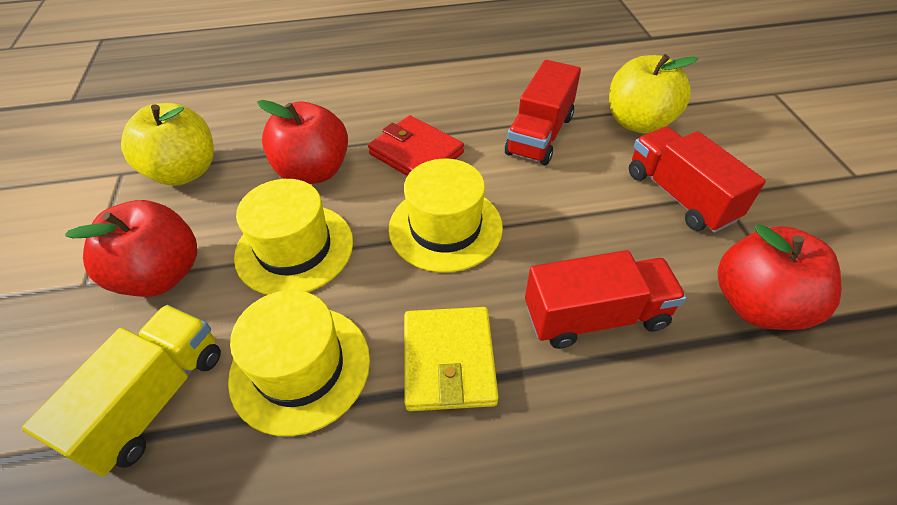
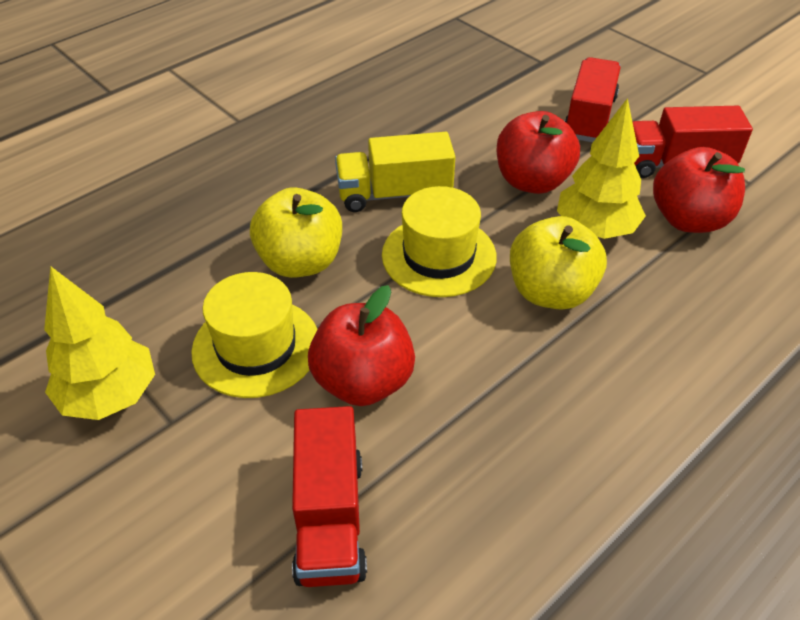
red wallet: [368,115,464,176] = 1 -> none = 0
yellow hat: [228,290,370,436] [234,179,353,295] [388,159,503,272] = 3 -> [191,272,318,398] [382,186,497,297] = 2
yellow tree: none = 0 -> [44,267,155,420] [557,98,646,239] = 2
yellow wallet: [404,307,499,411] = 1 -> none = 0

